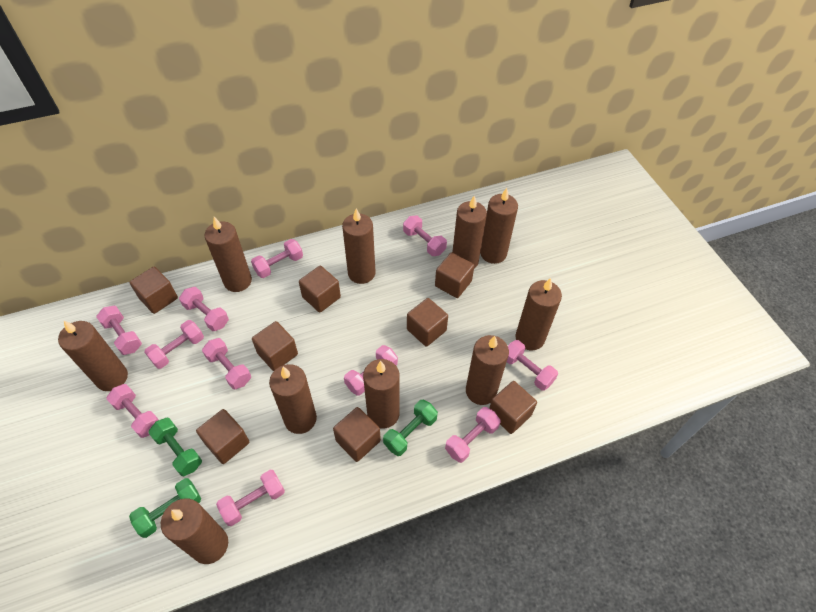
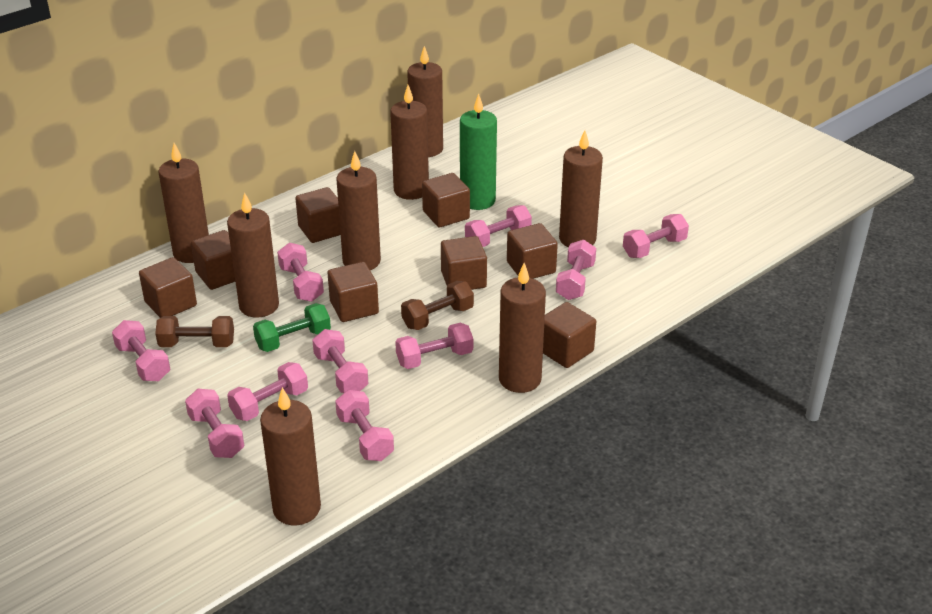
brown candle: [58,321,128,391] [161,499,228,564] [204,217,252,292] [269,364,317,434] [342,208,376,284] [363,359,399,428] [452,196,487,269] [466,335,509,405] [480,188,518,264] [515,278,562,350] = 10 -> [158,143,209,263] [227,192,279,318] [260,387,321,525] [336,151,381,270] [390,85,429,200] [407,46,443,157] [499,263,546,393] [559,130,603,247] = 8
brown dumbbell: none = 0 -> [155,316,234,347] [401,281,474,330] = 2
green candle: none = 0 -> [460,93,497,210] = 1
green dumbbell: [129,478,201,538] [148,417,202,476] [383,400,438,456] = 3 -> [253,303,331,352] = 1
pink dumbbell: [96,306,142,355] [106,384,159,438] [144,320,204,369] [179,287,229,331] [202,338,251,389] [216,470,285,526] [251,239,303,278] [344,345,398,395] [403,216,447,256] [445,407,501,463] [507,340,558,391] = 11 -> [112,320,170,381] [185,389,244,458] [227,362,308,421] [277,243,324,302] [312,329,368,393] [335,390,394,461] [395,323,473,369] [465,205,532,247] [556,240,596,300] [623,214,689,258] = 10

